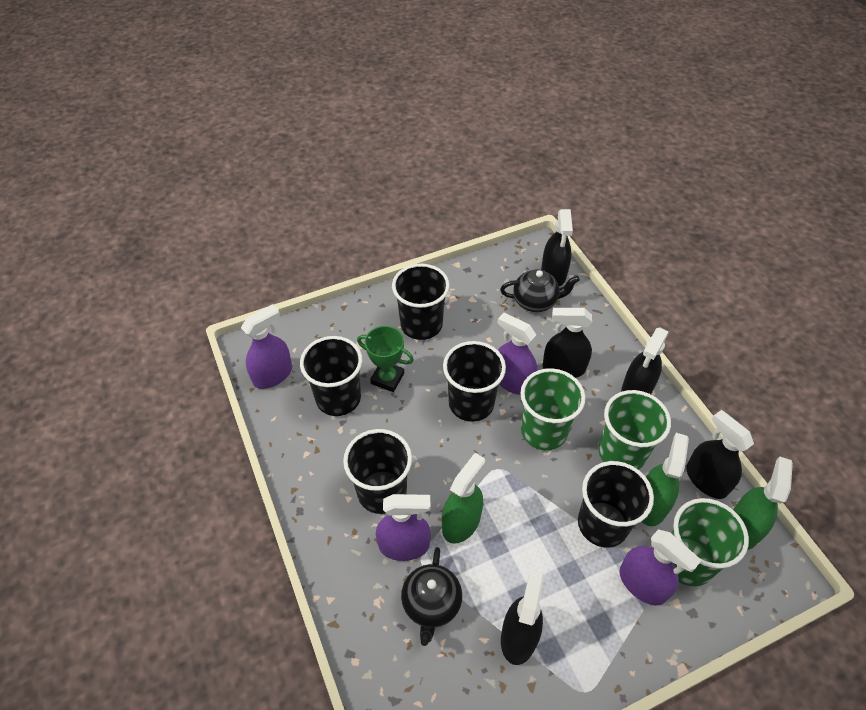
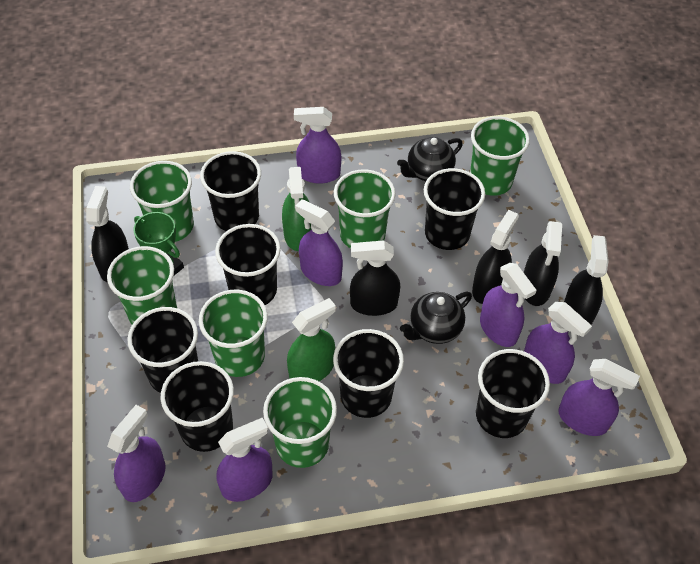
black cup: [300,336,362,416] [343,429,412,514] [392,264,450,340] [443,341,506,422] [578,461,654,547] = 5 -> [127,307,198,393] [160,361,234,452] [200,151,261,231] [215,224,281,305] [333,329,404,418] [424,168,485,250] [476,349,550,438] = 7
green cup: [520,368,585,450] [598,390,671,470] [671,498,749,586] = 3 -> [107,246,177,324] [130,161,194,242] [199,290,268,377] [263,377,337,468] [334,169,396,248] [470,116,530,196] = 6
green spray bottle: [442,453,485,543] [642,433,689,526] [733,456,793,550] = 3 -> [282,167,311,251] [287,298,336,381] = 2
purple spray bottle: [241,304,292,389] [376,494,431,561] [498,313,538,395] [619,529,702,605] = 4 -> [107,405,166,502] [216,418,273,502] [294,107,341,184] [295,199,343,286] [480,263,537,347] [524,302,592,384] [558,359,640,436] = 7

